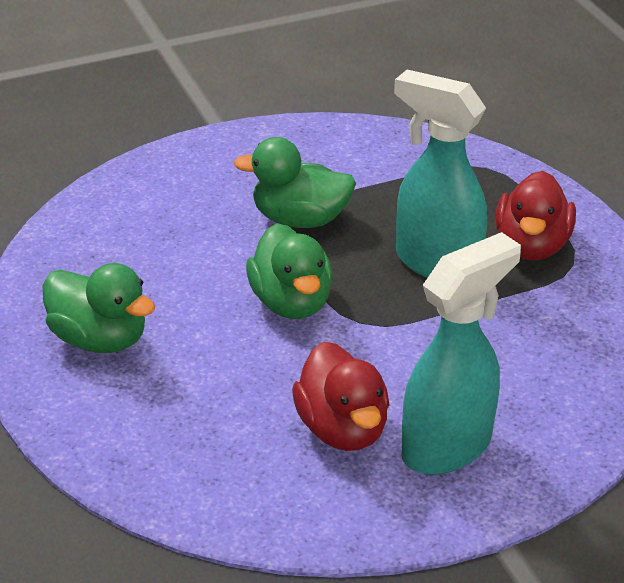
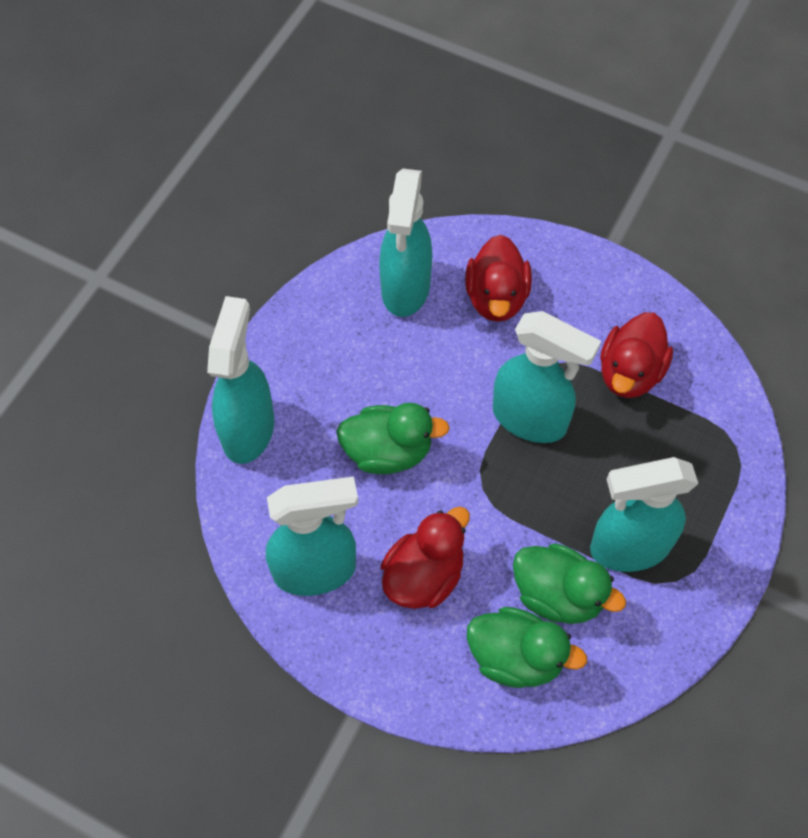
red duck: [292,342,389,451] [495,171,576,260] = 2 -> [381,507,470,609] [465,235,532,322] [600,312,673,398] = 3
turquoise spray bottle: [394,69,487,278] [402,232,521,475] = 2 -> [207,296,274,464] [266,476,358,596] [379,168,432,317] [493,311,601,443] [590,457,698,572] = 5

